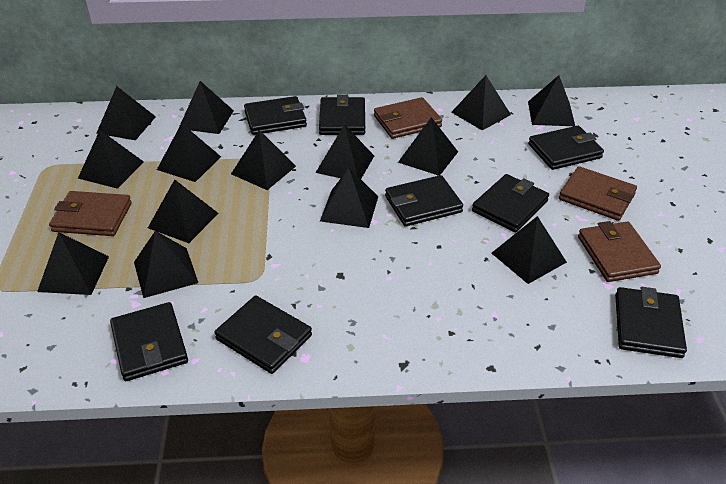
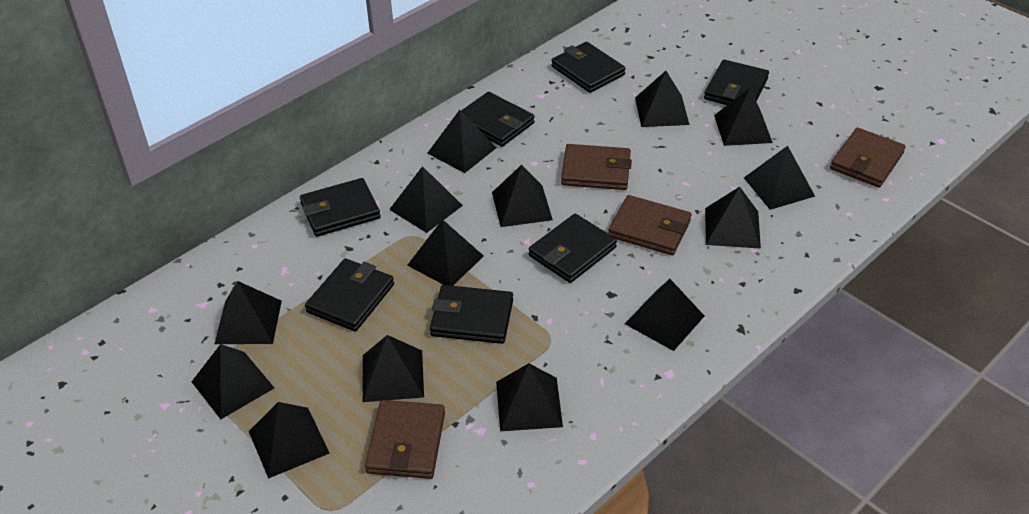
black wallet: [110,302,188,381] [214,296,312,374] [244,96,307,135] [319,95,365,135] [385,175,463,226] [472,174,549,232] [528,126,604,170] [615,287,687,358] = 8 -> [300,178,381,237] [305,258,394,332] [430,285,513,344] [461,92,535,147] [529,214,617,283] [551,42,626,93] [704,59,769,105] = 7

